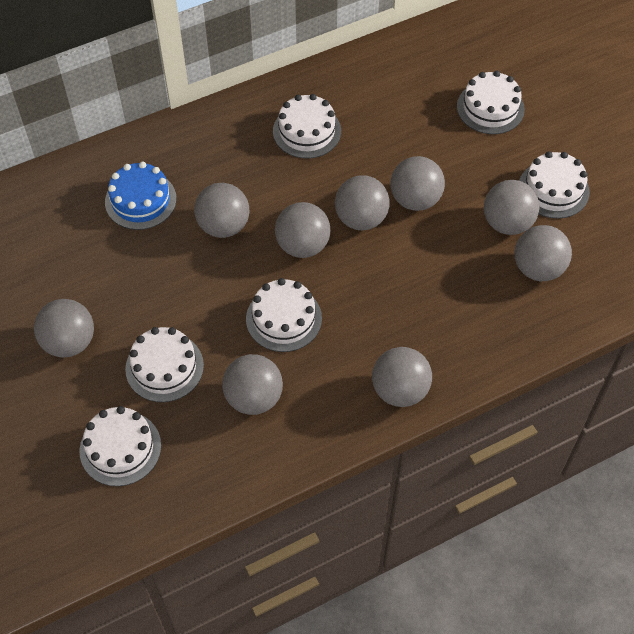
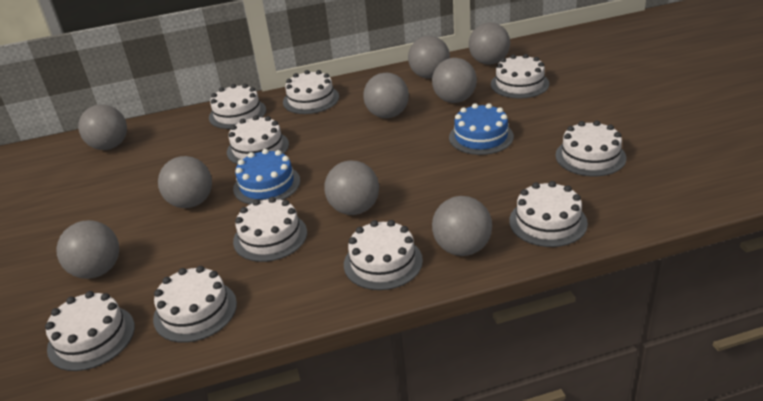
blue cake: [105,162,176,230] = 1 -> [233,149,300,205] [449,103,514,155] = 2
white cake: [79,406,161,486] [125,327,204,402] [246,278,322,352] [273,94,341,158] [457,71,525,134] [519,151,590,219] = 6 -> [45,291,135,371] [153,266,237,343] [209,84,266,129] [227,115,289,164] [233,197,307,262] [283,70,339,114] [344,220,423,290] [491,54,549,99] [509,181,588,247] [555,121,626,176] = 10

